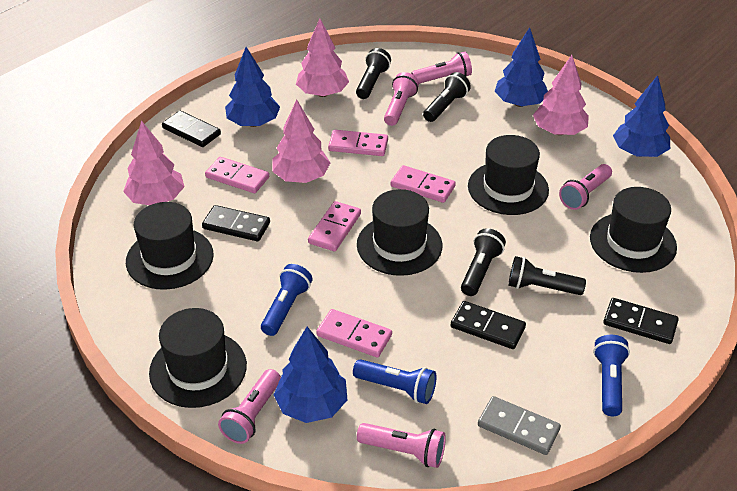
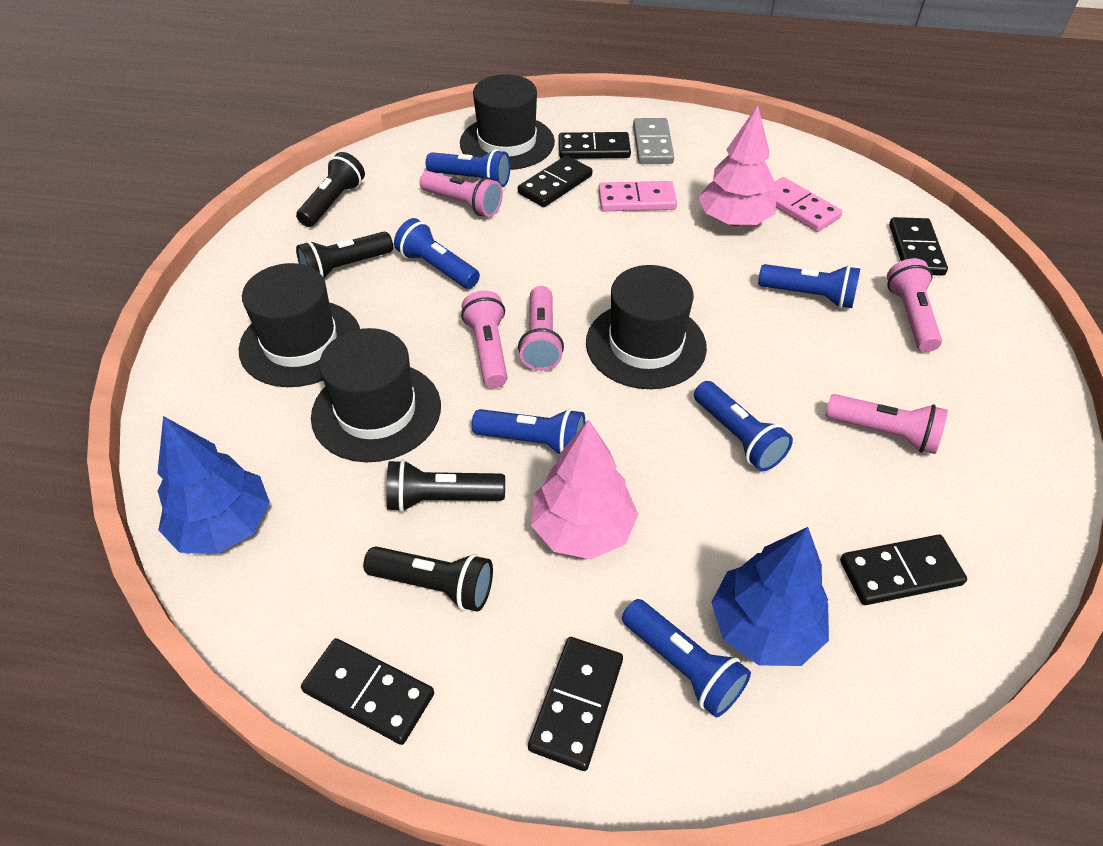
black domino: [162,111,221,147] [202,205,270,241] [451,301,526,349] [603,298,679,344] = 4 -> [301,638,434,745] [518,155,592,207] [528,637,623,771] [559,132,631,159] [840,535,967,605] [889,217,948,276] = 6
black hat: [126,202,214,290] [149,308,247,408] [357,189,442,276] [468,135,549,215] [590,187,677,273] = 5 -> [239,263,360,387] [311,328,441,462] [460,74,555,170] [586,265,707,389] = 4
blue flashlight: [261,264,312,336] [353,359,436,404] [593,335,630,416] = 3 -> [394,218,480,289] [426,149,510,187] [472,409,585,454] [622,599,751,717] [694,381,793,471] [758,264,860,308] = 6
blue tree: [225,47,280,127] [274,327,347,423] [495,27,548,107] [613,75,670,157] = 4 -> [157,416,270,554] [711,527,829,666] = 2
pink domino: [205,157,269,193] [308,201,361,251] [316,309,392,358] [328,130,388,156] [391,165,456,203] = 5 -> [598,181,677,211] [769,177,842,232] = 2
pink tree: [123,120,185,205] [272,99,330,183] [296,19,349,97] [533,55,589,135] = 4 -> [531,419,639,560] [699,105,776,226] = 2

